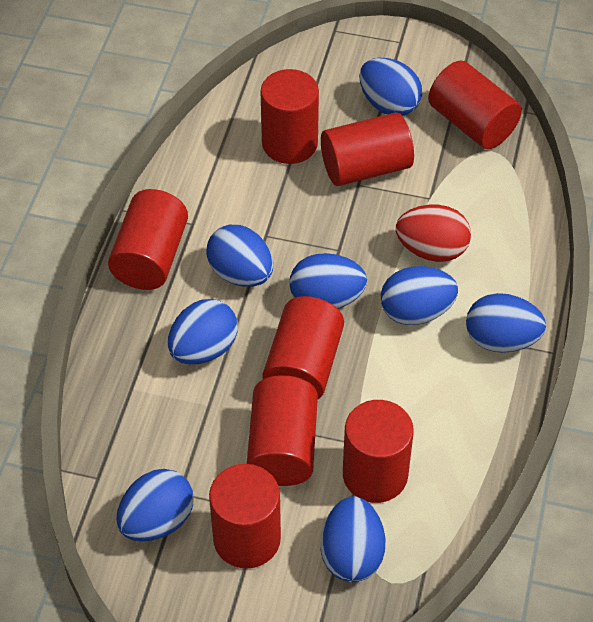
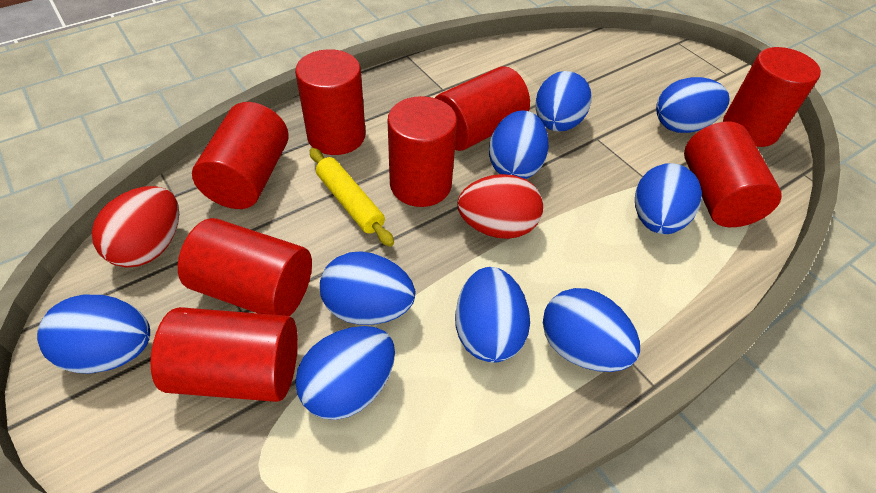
blue egg: [116,469,194,542] [168,299,238,365] [206,225,273,287] [289,253,367,309] [321,496,385,582] [359,58,422,116] [381,266,458,325] [466,293,546,353] = 8 -> [37,295,150,374] [295,326,395,420] [320,251,415,325] [455,267,530,363] [489,110,549,179] [535,71,592,131] [543,288,640,372] [635,163,702,234] [656,77,729,133] = 9
red egg: [396,205,471,262] = 1 -> [92,186,179,268] [458,174,543,239] = 2
yellow rolling pin: none = 0 -> [310,148,394,247] = 1

